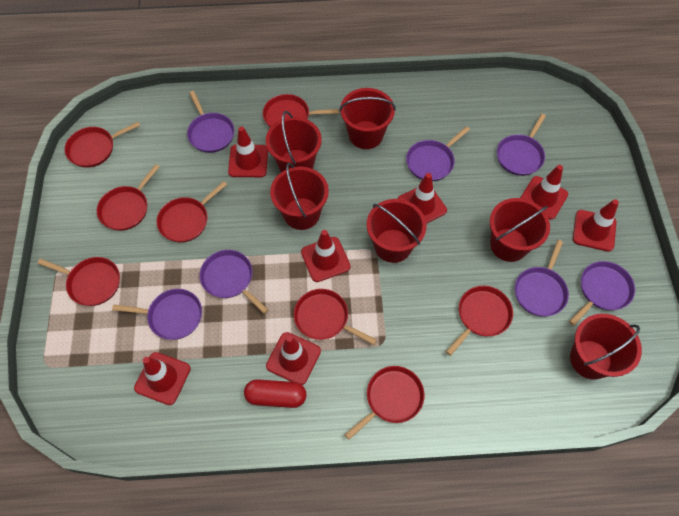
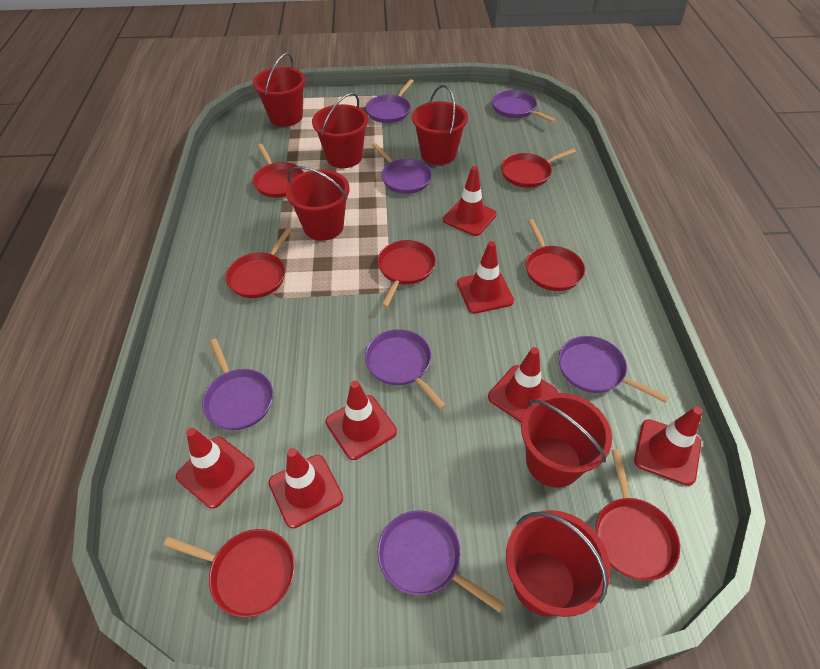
red capsule: [244,379,306,408] = 1 -> none = 0
red pan: [37,257,120,306] [65,122,140,168] [97,164,160,231] [156,181,227,242] [263,94,339,128] [294,289,377,345] [345,366,424,440] [446,286,513,356] = 8 -> [163,529,295,617] [225,227,292,298] [253,144,304,198] [377,240,436,307] [501,149,576,188] [526,219,585,291] [595,449,680,581] = 7

